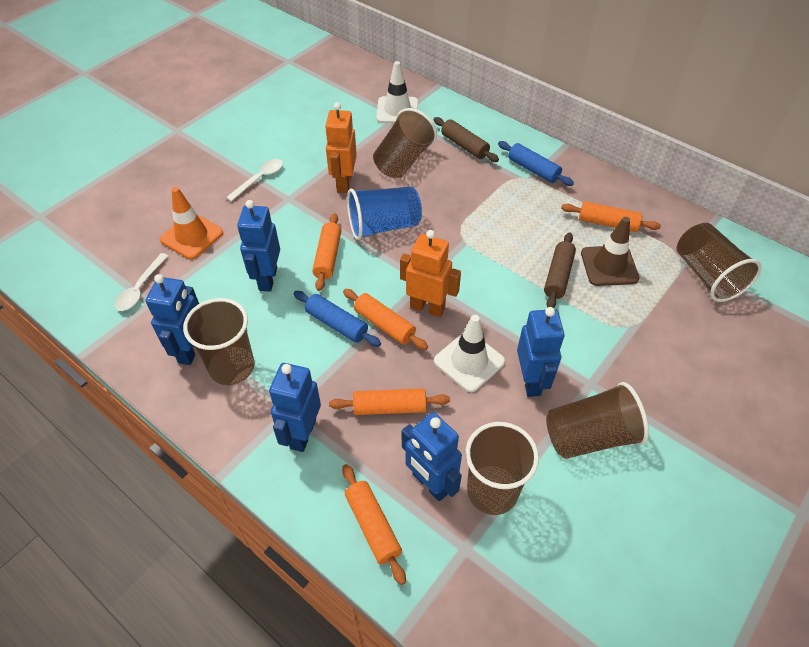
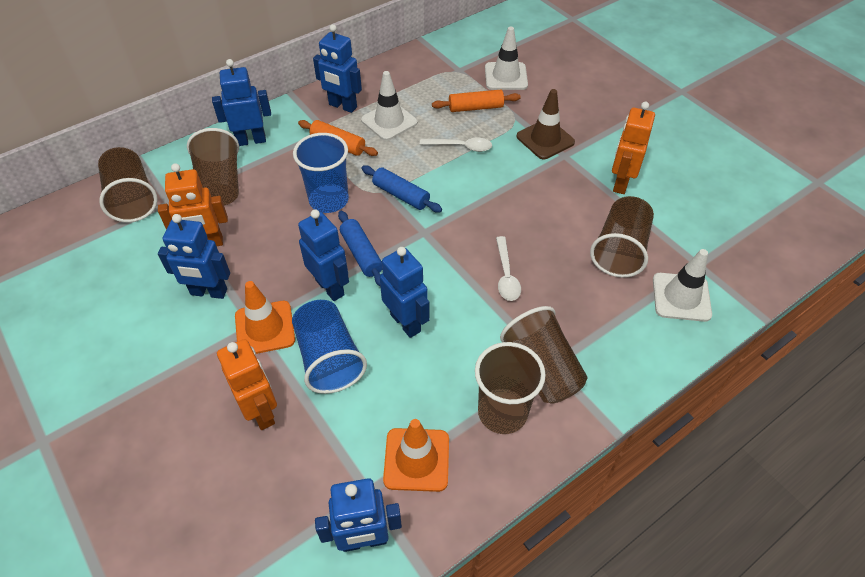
blue cup: [347,186,422,240] = 1 -> [292,300,367,394] [293,133,349,213] = 2
blue robot: [145,274,199,365] [237,200,280,292] [269,363,321,452] [402,412,462,501] [517,307,565,397] = 5 -> [158,214,230,299] [212,59,271,146] [298,210,349,301] [313,24,362,113] [315,478,402,552] [380,247,430,338] = 6
brown rolling pin: [434,117,499,162] [544,232,576,308] = 2 -> none = 0
orange robot: [325,102,357,193] [400,230,461,317] = 2 -> [158,163,228,246] [217,339,277,430] [612,102,655,194] = 3
orange rolling pin: [312,213,341,291] [329,389,450,415] [342,464,406,585] [343,289,428,350] [561,201,661,232] = 5 -> [298,120,378,156] [432,90,521,112] = 2
orange traffic cone: [160,187,223,259] = 1 -> [235,281,295,354] [383,419,449,492] = 2
white traffic cone: [376,61,418,123] [434,315,505,392] = 2 -> [361,71,418,141] [485,26,528,90] [653,249,712,322] = 3

